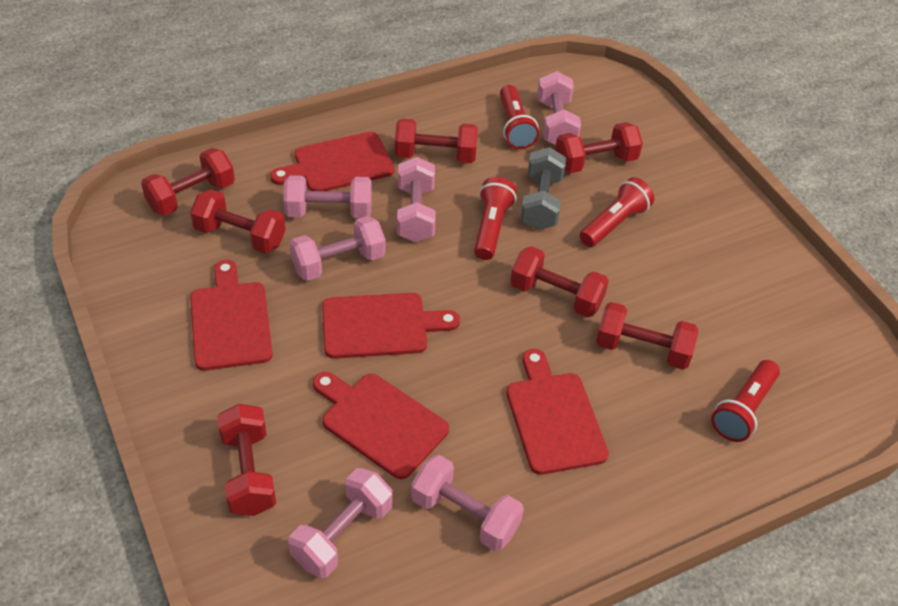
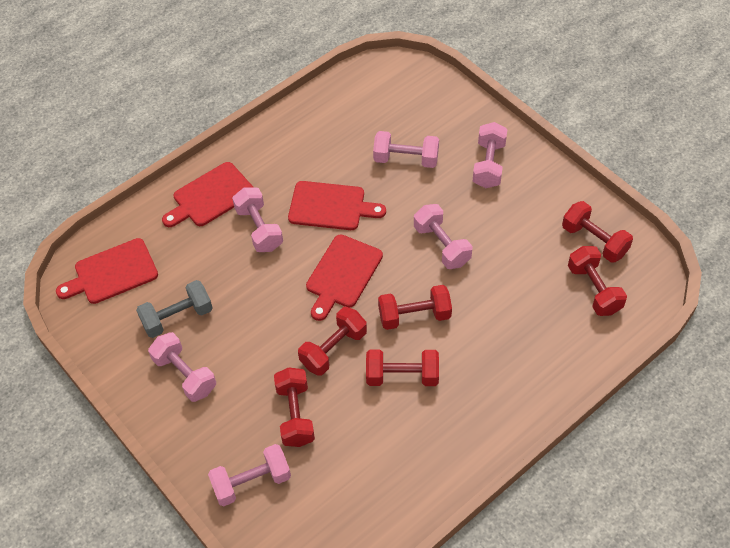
red cutting board: [190,260,273,371] [270,132,395,191] [313,372,449,479] [322,293,460,359] [506,349,609,475] = 5 -> [56,238,158,304] [162,162,253,227] [288,181,386,230] [306,235,383,321] = 4
red dumbbell: [141,148,235,216] [190,189,286,254] [217,404,276,516] [395,118,478,163] [510,246,609,317] [555,122,643,173] [596,302,698,370] = 7 -> [274,367,315,447] [298,307,367,376] [366,350,439,386] [378,285,452,330] [562,201,633,263] [568,246,627,316] = 6
red flashlight: [474,177,517,260] [500,85,539,149] [580,177,654,247] [711,360,780,442] = 4 -> none = 0

